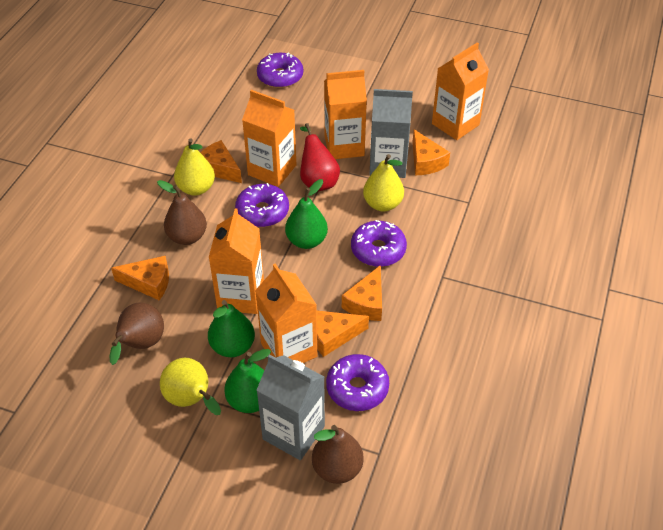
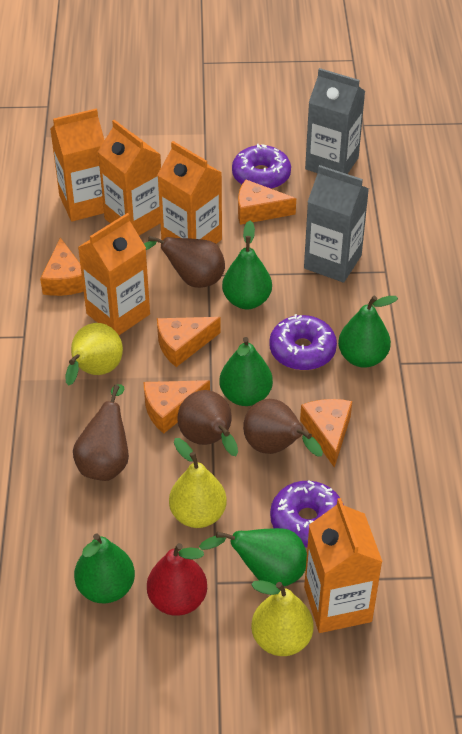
brown pear: [109,302,164,365] [157,180,207,245] [312,425,364,484] = 3 -> [73,384,129,481] [144,236,225,288] [177,390,238,456] [243,399,323,457] = 4
green pear: [208,300,255,357] [224,349,271,413] [285,179,328,249] = 3 -> [74,534,135,603] [199,528,307,586] [220,337,273,406] [222,221,272,309] [338,296,398,368] = 5
purple donut: [235,183,289,227] [257,52,303,88] [326,354,389,411] [351,220,407,267] = 4 -> [232,144,291,189] [269,314,337,370] [270,480,344,547] = 3

